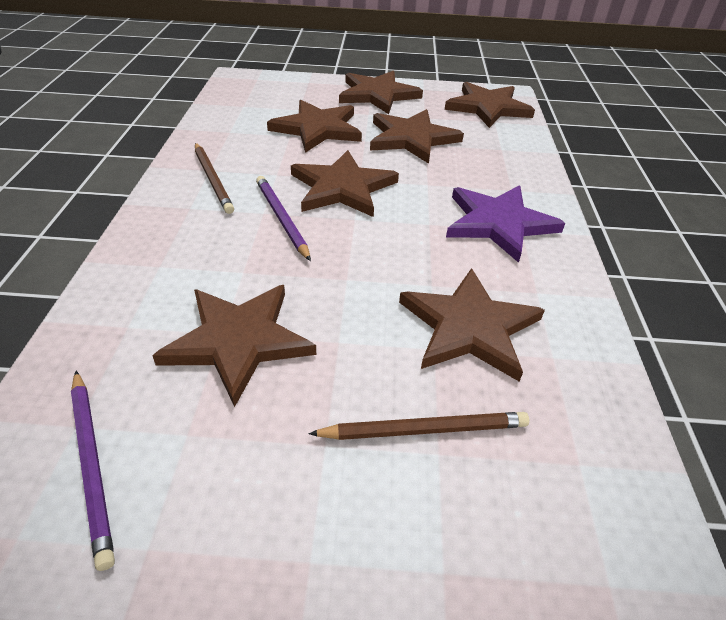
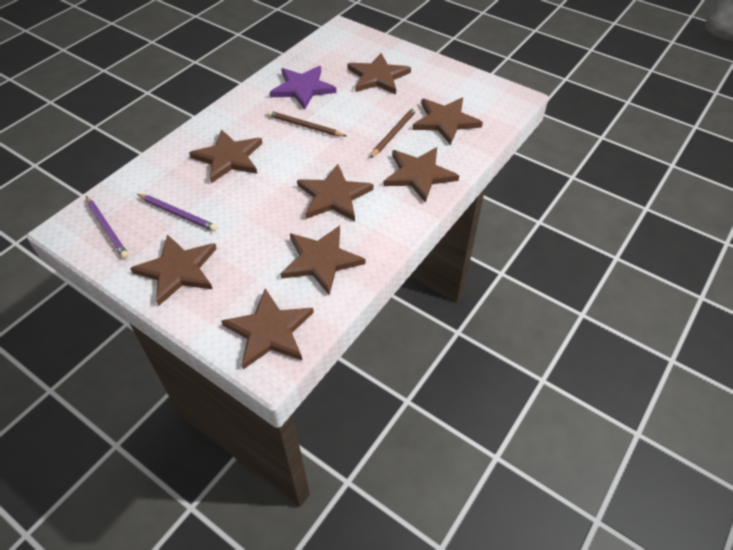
brown star: [152,285,316,407] [267,100,362,153] [291,150,399,217] [339,71,423,114] [370,109,464,164] [399,268,545,382] [445,82,535,128] = 7 -> [130,234,217,306] [189,129,262,183] [221,288,314,369] [280,226,365,295] [297,164,374,221] [347,53,411,94] [383,147,459,203] [412,97,483,145] = 8

